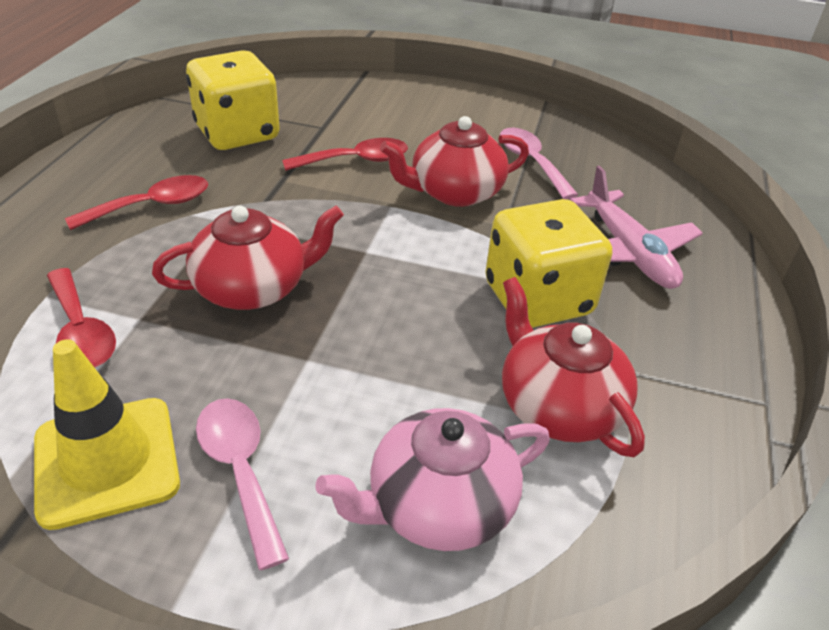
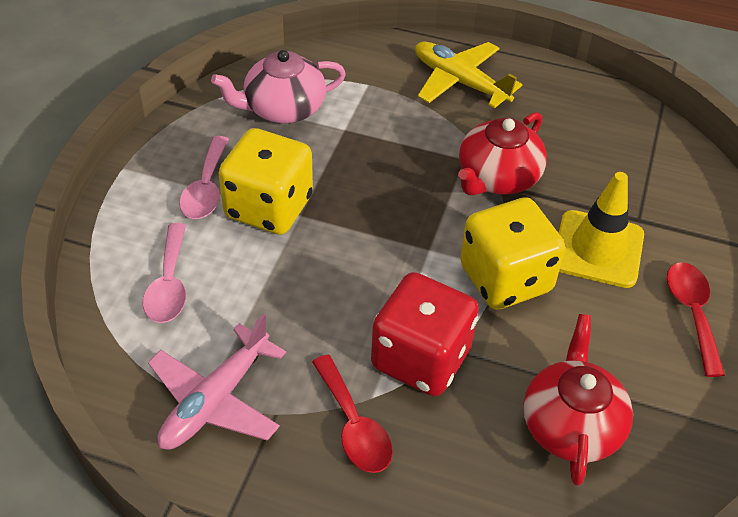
red dice: none = 0 -> [371,272,479,396] = 1
red spoon: [47,268,116,368] [65,175,208,230] [282,138,408,171] = 3 -> [312,355,393,473] [667,262,725,377] = 2
red teapot: [152,205,344,310] [380,116,529,207] [502,277,645,457] = 3 -> [458,112,547,195] [523,314,633,486] = 2
yellow plane: none = 0 -> [415,42,523,109] = 1

